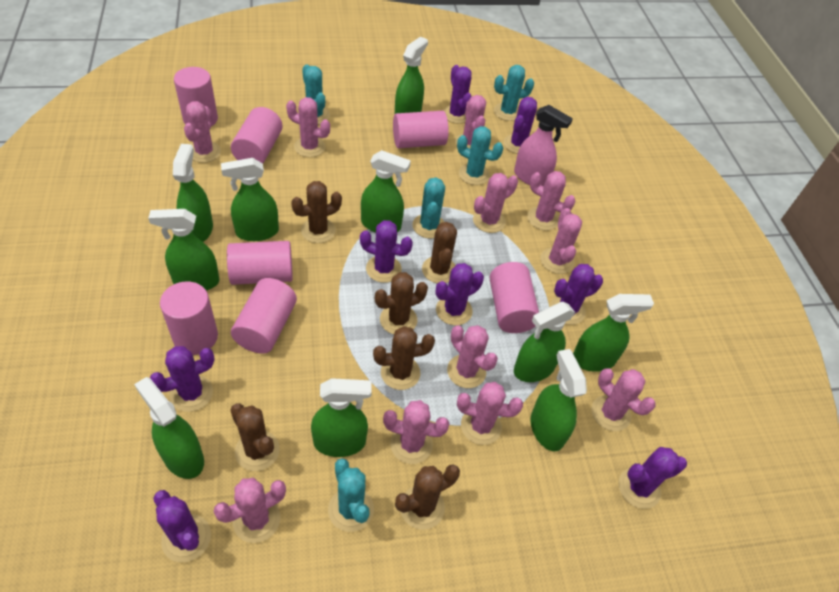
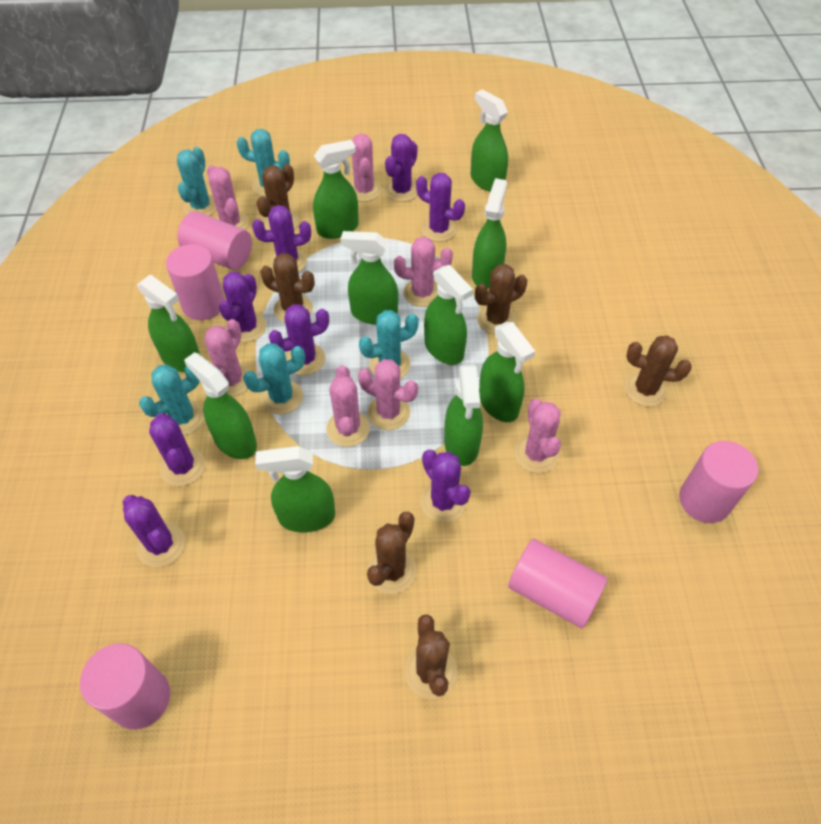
pink cactus: [184,101,221,163] [213,478,286,543] [286,97,330,157] [383,400,449,464] [447,325,498,388] [455,95,486,149] [457,382,523,445] [473,173,518,233] [527,171,576,231] [540,208,582,274] [591,368,656,431] = 11 -> [204,319,250,397] [207,165,249,230] [326,365,370,447] [350,134,382,202] [358,359,418,430] [394,236,453,307] [514,398,561,473] = 7
pink cylinder: [160,282,218,355] [174,67,218,127] [227,241,293,285] [231,107,283,163] [231,278,297,354] [393,111,449,148] [490,262,539,333] = 7 -> [80,644,170,730] [166,244,225,320] [177,211,252,270] [508,539,608,629] [679,441,758,523] = 5
pink spray bottle: [514,105,573,187] = 1 -> none = 0

